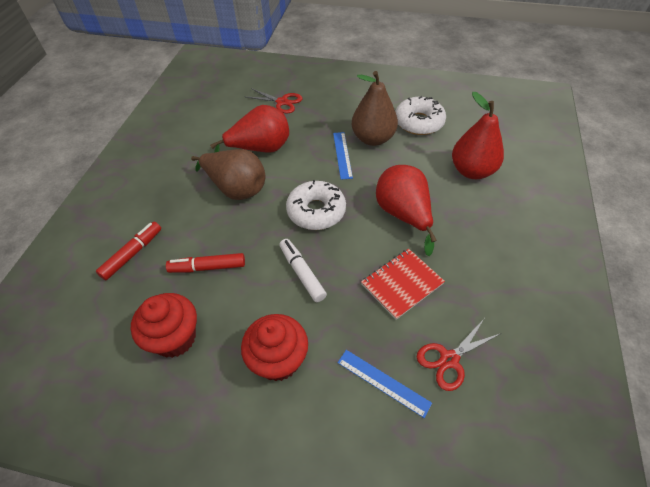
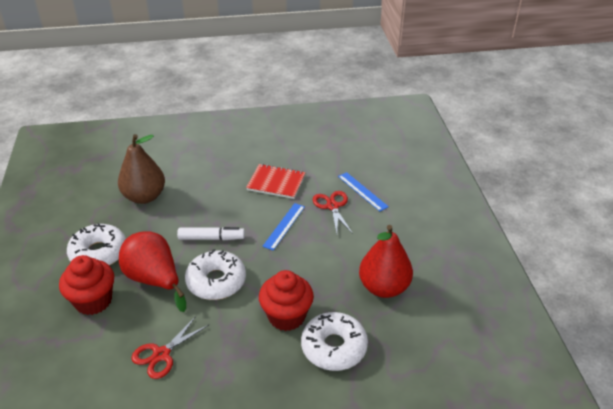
brown pear: [191,149,266,200] [352,71,398,146] = 2 -> [118,134,165,204] = 1
red marker: [96,222,161,280] [166,253,245,273] = 2 -> none = 0
red pear: [210,105,289,153] [376,165,437,256] [452,92,504,179] = 3 -> [119,231,186,312] [359,225,413,298] = 2
white donut: [286,180,346,230] [395,96,446,135] = 2 -> [67,223,126,266] [185,249,246,300] [301,312,368,371] = 3

